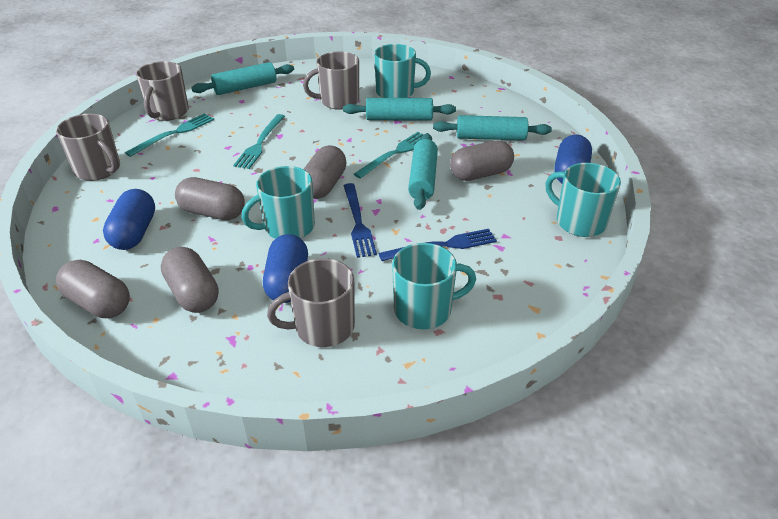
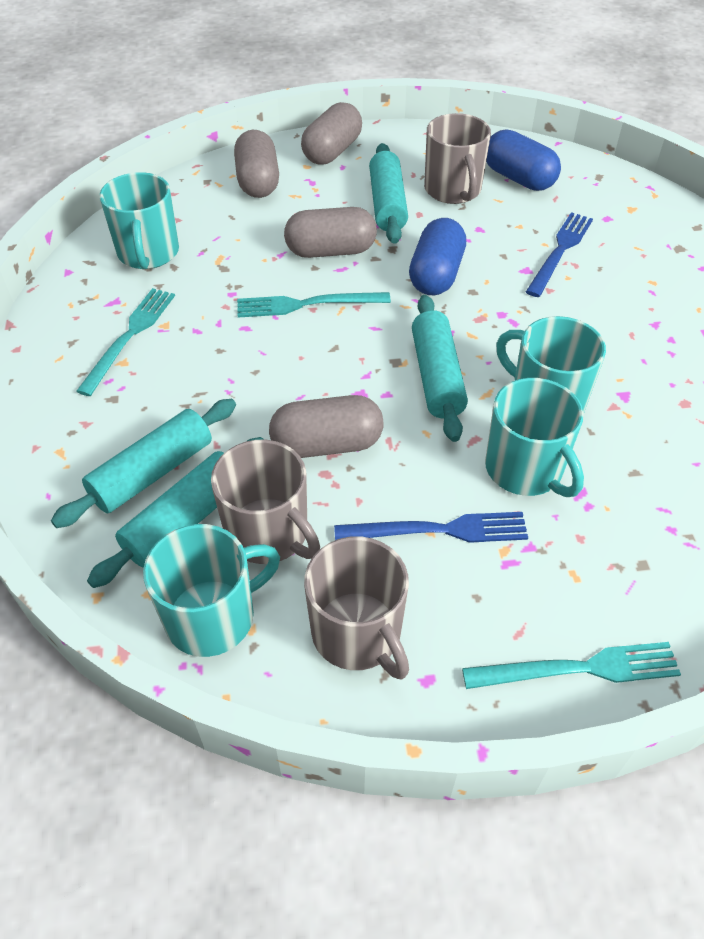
blue capsule: [103,189,155,250] [263,234,308,303] [554,135,592,183] = 3 -> [409,218,466,295] [486,129,561,191] = 2
grey capsule: [56,260,130,318] [161,247,219,313] [175,177,245,220] [304,146,347,199] [450,140,514,181] = 5 -> [234,130,279,198] [269,395,384,458] [284,207,377,258] [301,102,362,165] = 4
grey mug: [56,114,120,181] [136,61,189,121] [267,258,355,347] [303,51,359,110] = 4 -> [211,440,320,564] [304,536,409,679] [424,113,491,204] = 3

